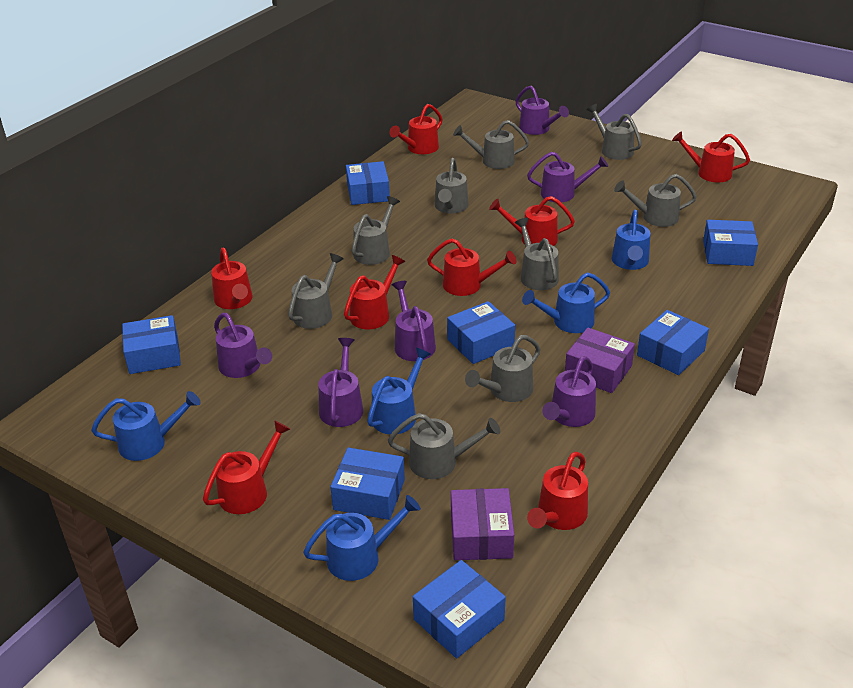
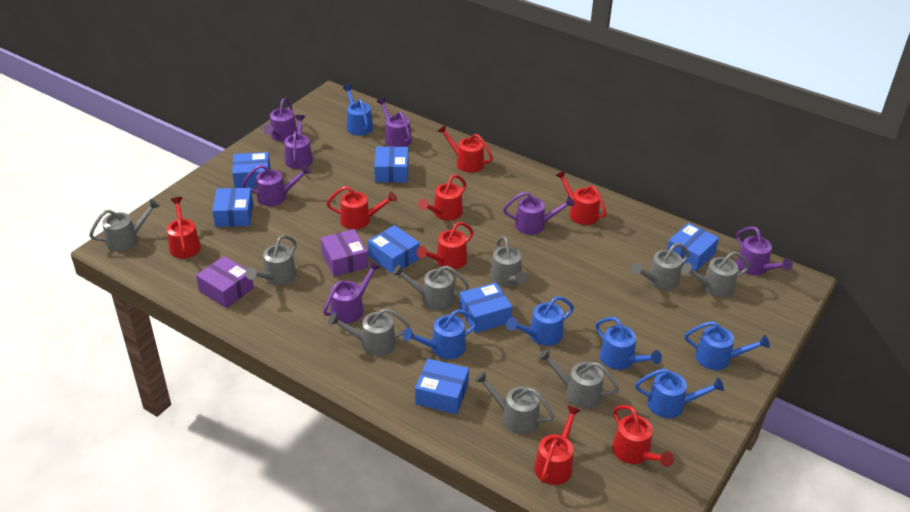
blue watering can: [91,391,201,461] [303,495,421,581] [367,348,431,435] [522,272,610,333] [612,210,650,270] = 5 -> [343,85,373,135] [403,309,478,359] [506,296,574,346] [595,317,662,370] [635,368,724,418] [684,321,770,370] = 6
purple watering can: [214,313,272,378] [318,338,363,427] [392,281,436,361] [515,86,569,135] [527,152,608,202] [542,356,596,427] = 6 -> [242,164,311,206] [263,98,297,142] [284,115,313,169] [323,261,381,323] [376,98,412,147] [503,192,575,235] [736,226,793,276] = 7

